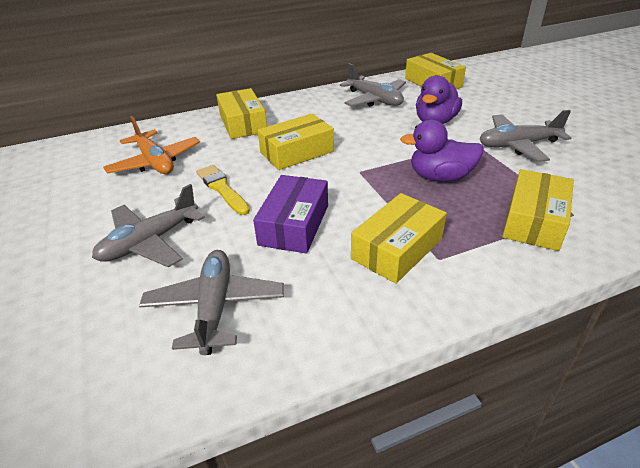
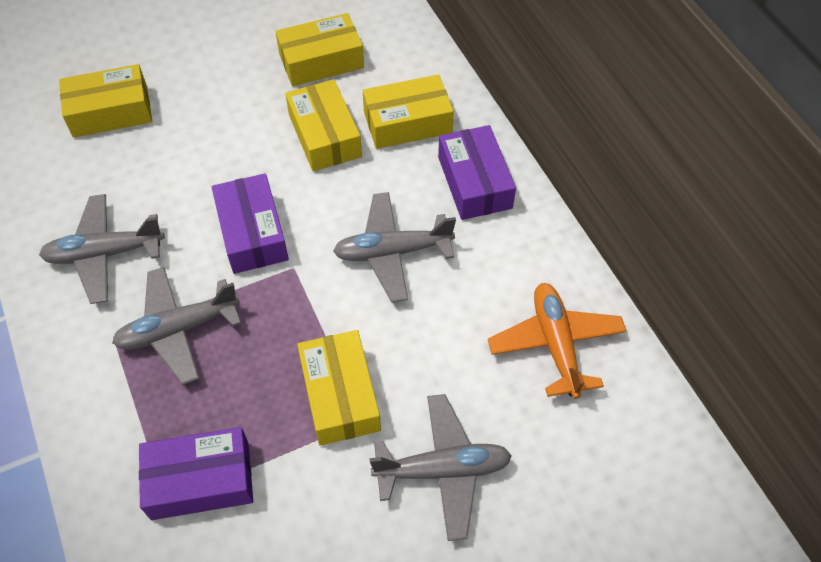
purple box: [253,175,328,254] = 1 -> [139,427,253,520] [212,173,289,274] [438,125,516,220] = 3
purple duck: [400,120,484,182] [416,75,462,124] = 2 -> none = 0
yellow brush: [196,165,250,215] = 1 -> none = 0

